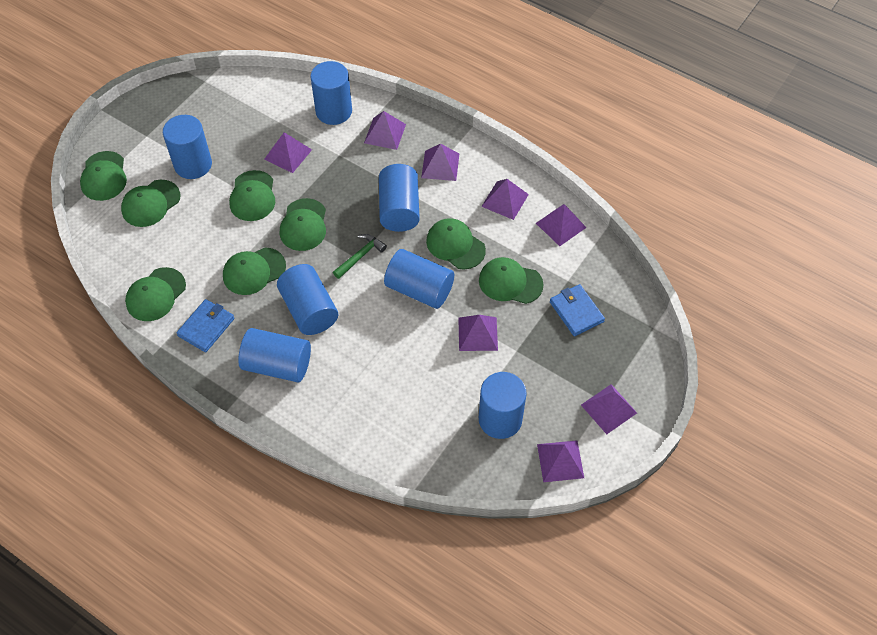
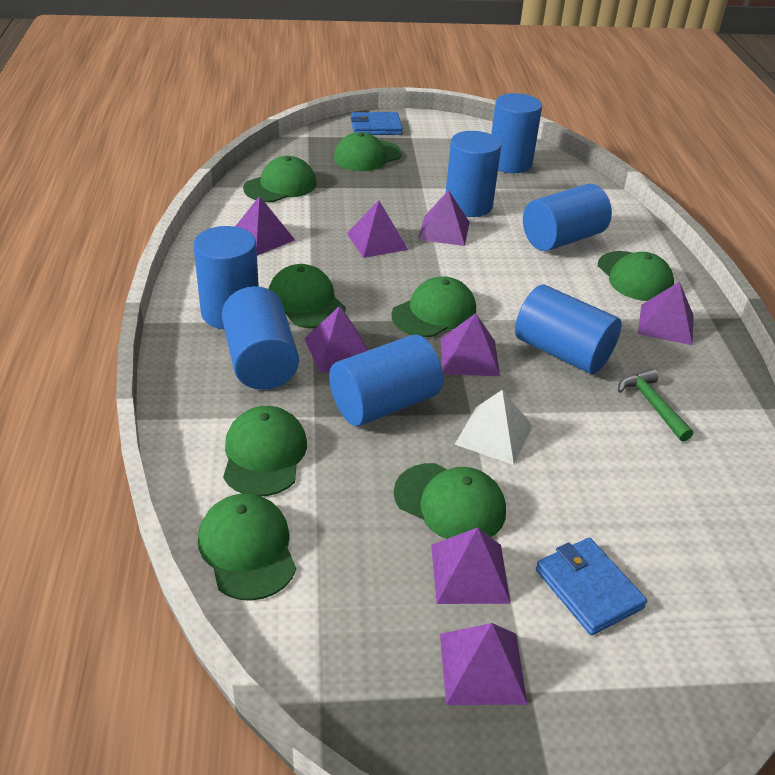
white pyramid: none = 0 -> [455,390,533,465] = 1

